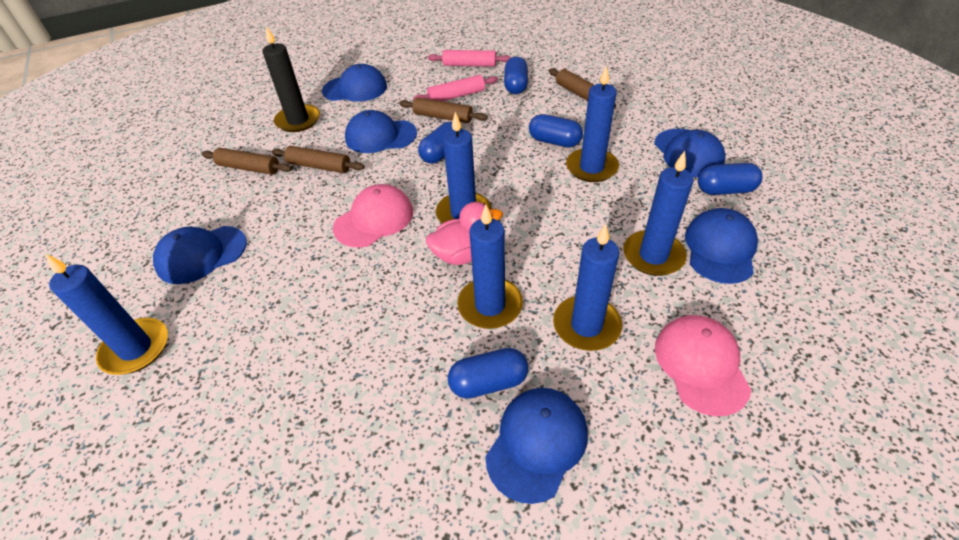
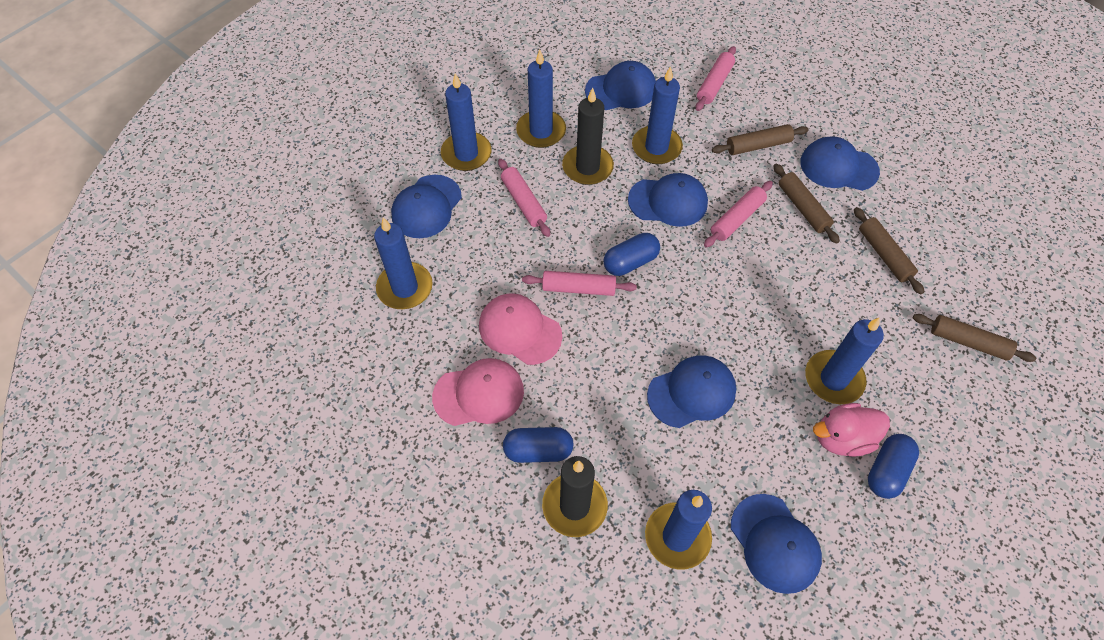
black candle: [262,26,320,132] = 1 -> [542,456,608,537] [562,87,614,185] = 2
blue capsule: [418,122,462,164] [448,348,529,399] [504,56,528,94] [529,114,583,147] [698,163,763,195] = 5 -> [503,427,574,463] [603,233,660,276] [868,434,919,499] = 3
pink rolling pin: [413,75,498,101] [428,50,511,67] = 2 -> [498,159,550,237] [522,271,637,296] [695,46,736,111] [704,181,773,248] = 4

